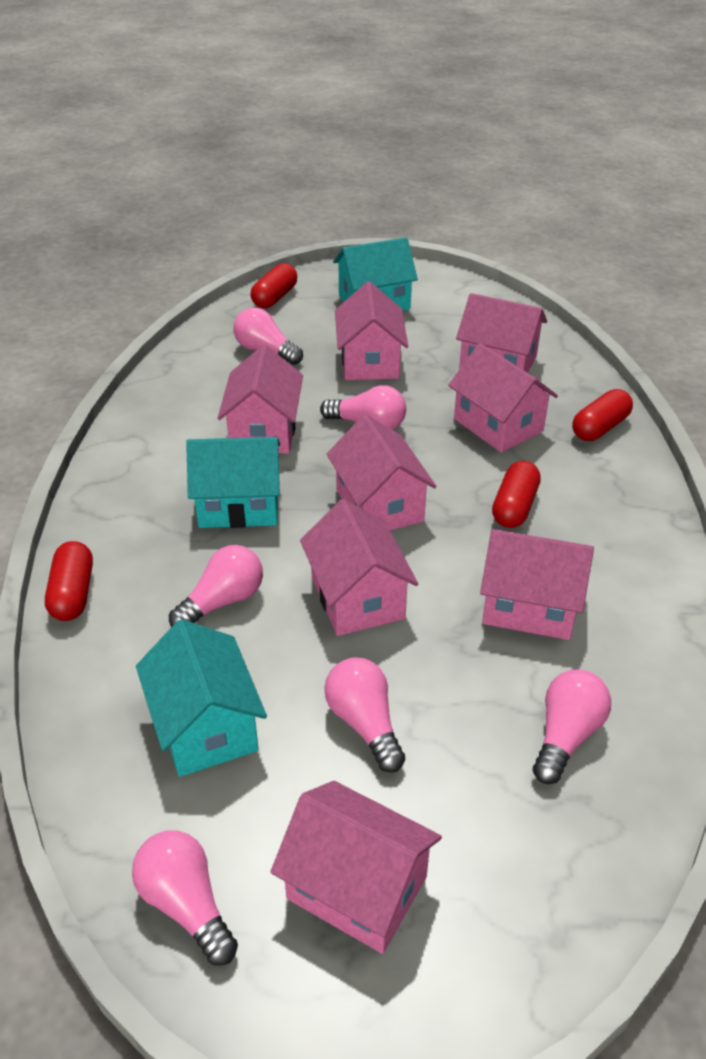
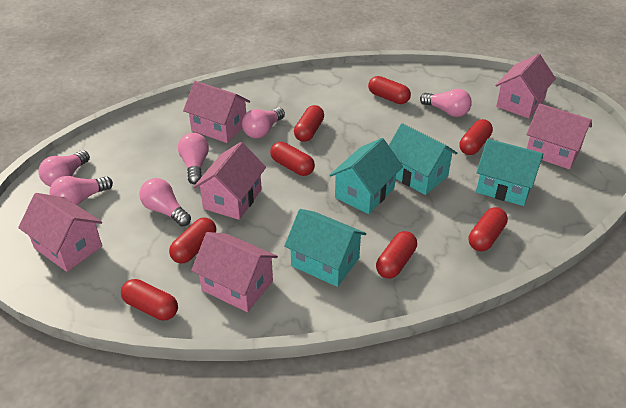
pink house: [217,345,303,454] [270,781,442,954] [300,499,418,636] [327,414,437,530] [335,281,408,380] [448,343,558,453] [456,293,547,373] [480,529,594,640] = 8 -> [18,193,102,272] [183,81,250,143] [191,232,278,312] [194,142,266,220] [495,54,556,118] [526,104,592,169] = 6
red capsule: [45,541,93,621] [250,263,297,308] [492,461,541,528] [572,389,633,441] = 4 -> [121,279,178,321] [169,218,216,263] [270,142,315,176] [294,105,324,142] [368,76,411,104] [376,231,417,279] [459,119,493,155] [469,207,508,251] = 8
turquoise house: [136,619,267,777] [186,437,280,528] [333,237,418,311] = 3 -> [284,209,366,287] [329,138,403,214] [389,123,457,195] [476,139,543,206] = 4

